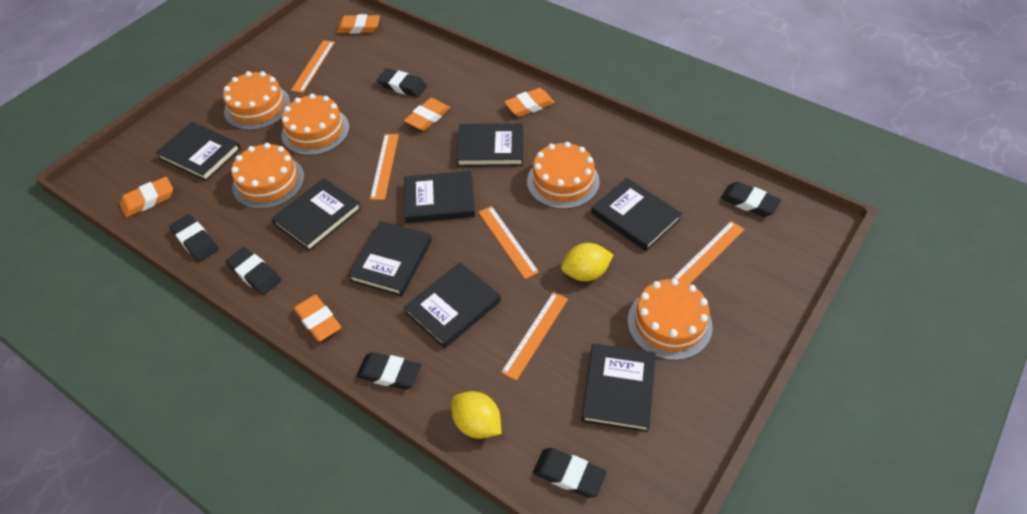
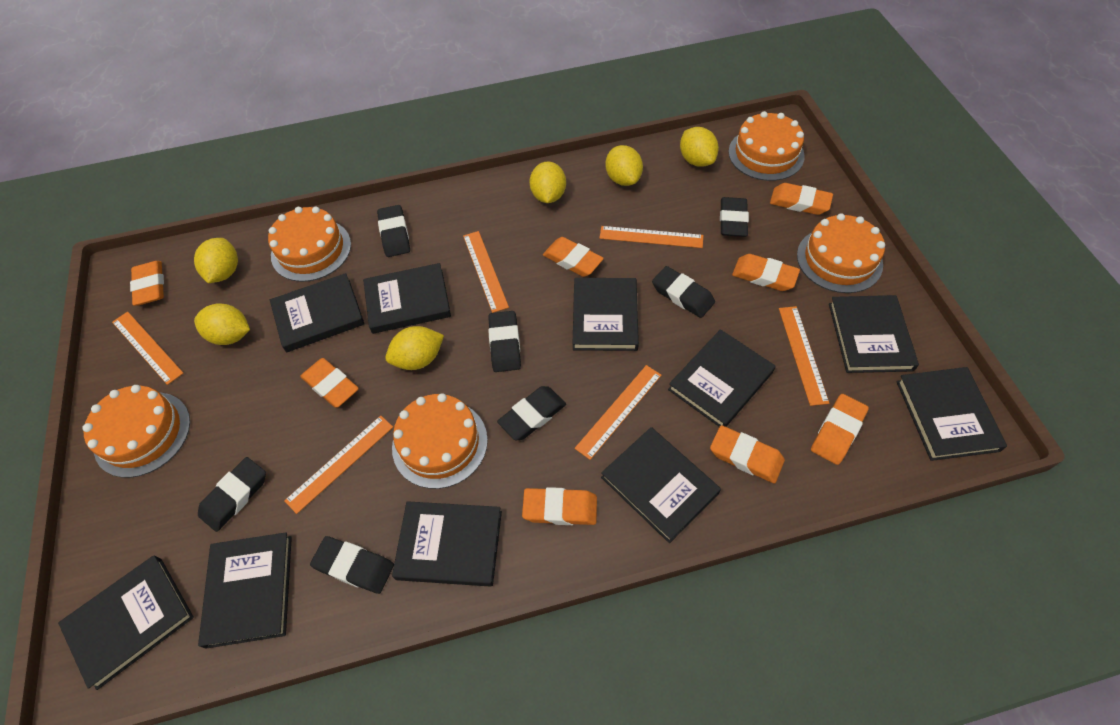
black book: [156,122,241,181] [271,178,361,251] [348,221,432,296] [404,171,475,223] [404,262,501,348] [456,123,523,167] [581,343,656,432] [591,178,682,251] = 8 -> [58,555,194,690] [198,532,292,649] [270,273,365,352] [363,263,451,334] [392,501,502,587] [573,278,639,351] [601,427,721,543] [668,329,776,427] [829,295,919,373] [896,367,1007,461] = 10
black eraser: [169,214,219,262] [226,247,281,295] [356,352,421,390] [377,68,427,97] [533,448,607,497] [721,182,781,217] = 6 -> [198,457,266,532] [310,536,394,594] [377,205,410,257] [488,311,521,372] [497,386,566,440] [652,266,715,318] [720,197,749,237] = 7
orange eraser: [120,177,173,217] [293,295,341,342] [337,14,380,34] [404,98,450,131] [504,88,555,117] = 5 -> [130,261,164,306] [300,358,359,408] [522,487,597,525] [543,237,604,277] [710,425,785,484] [732,254,800,291] [770,183,833,215] [811,394,869,465] = 8
orange ruler: [291,40,335,93] [370,134,399,200] [478,206,539,279] [501,292,568,381] [672,221,744,284] = 5 -> [112,312,183,385] [284,416,393,514] [463,231,509,313] [575,365,662,460] [599,226,703,248] [779,306,829,406] = 6
yellow lemon: [451,391,501,439] [561,243,613,281] = 2 -> [194,238,238,283] [194,303,250,345] [385,326,444,370] [529,161,566,203] [605,145,643,186] [680,127,719,167] = 6

